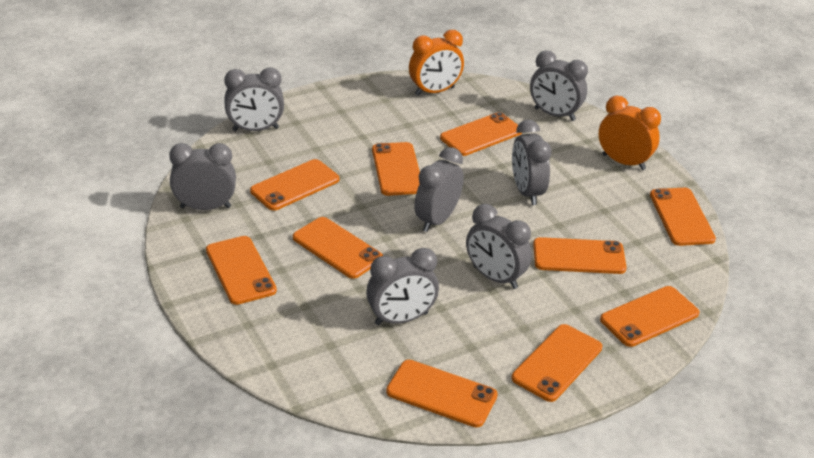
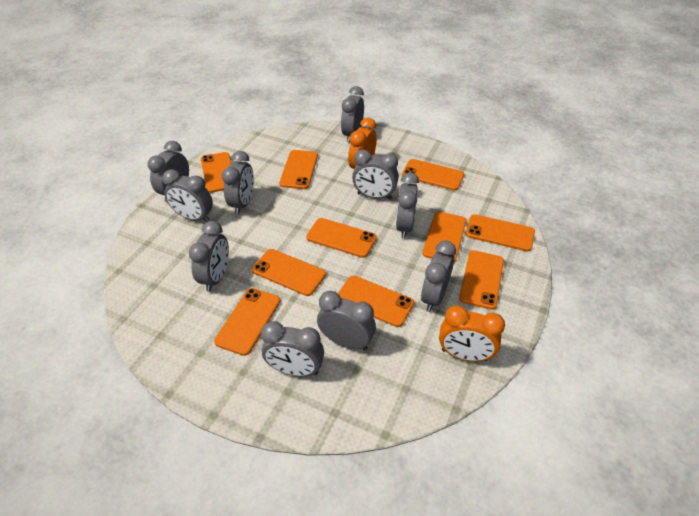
grey clock: [169,143,236,210] [224,67,284,131] [366,248,439,325] [414,147,464,232] [466,204,532,289] [512,120,551,205] [530,50,588,121] = 7 -> [148,141,189,202] [162,169,213,222] [189,221,229,292] [222,151,254,214] [261,321,324,377] [317,291,376,350] [341,86,364,142] [352,150,399,200] [396,172,419,238] [421,241,456,312] = 10

